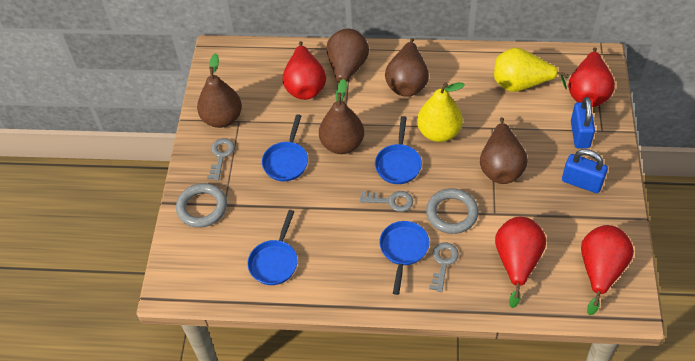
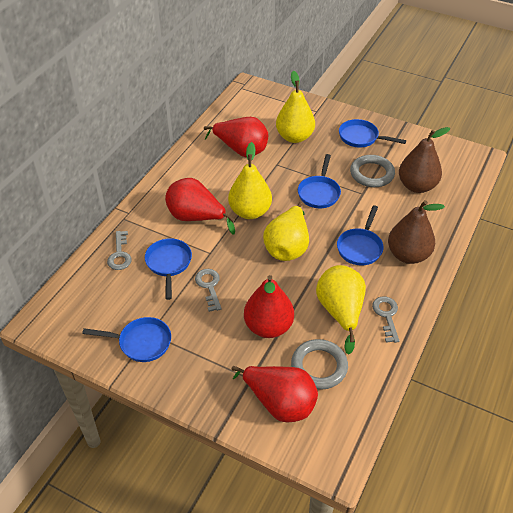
blue padlock: [562,149,608,193] [571,97,595,148] = 2 -> none = 0
blue pan: [247,210,298,285] [262,114,308,181] [375,116,422,184] [379,221,429,295] = 4 -> [82,317,171,362] [145,238,192,300] [298,154,341,208] [337,205,383,266] [339,119,406,147] = 5
brown pear: [197,53,242,128] [319,79,364,154] [326,28,369,101] [385,38,429,97] [480,117,528,184] = 5 -> [388,200,445,264] [399,127,450,193] = 2
yellow pear: [417,82,465,142] [494,48,569,92] = 2 -> [228,142,272,219] [263,202,309,261] [276,71,315,143] [316,265,366,354] = 4

